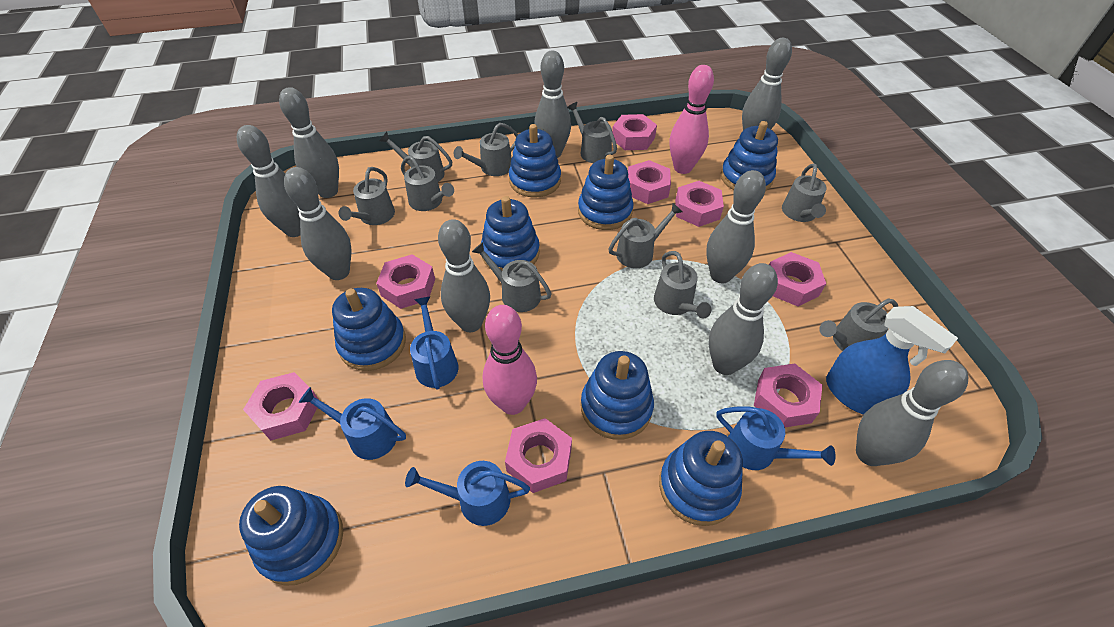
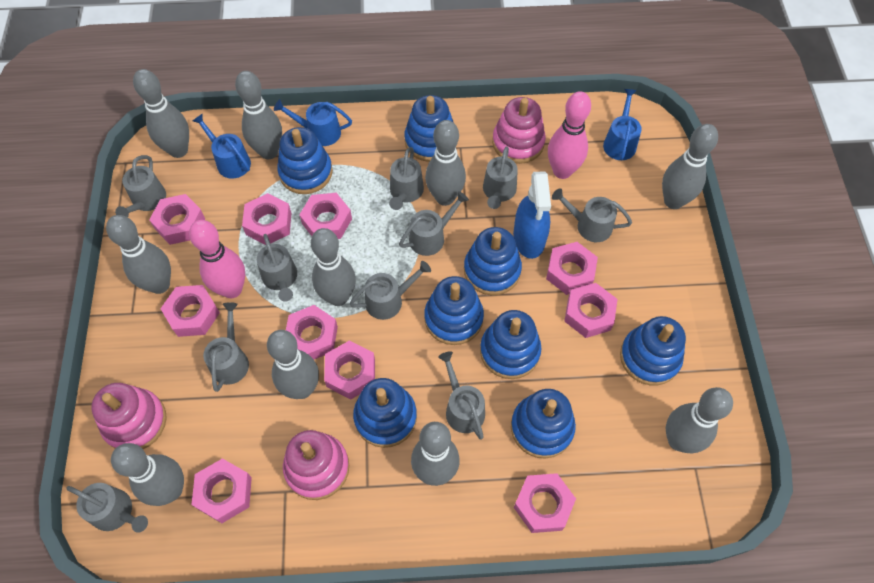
blue watering can: [299,387,406,460] [405,461,530,526] [410,296,459,389] [716,406,835,470] = 4 -> [193,114,251,179] [274,99,352,146] [603,89,642,160] = 3
grey bowling pin: [237,125,300,237] [279,87,339,198] [284,167,352,280] [438,219,490,332] [534,51,571,158] [706,170,766,283] [708,263,778,375] [742,38,792,130] [856,360,968,466] = 9 -> [106,215,171,294] [111,443,184,506] [133,69,189,158] [235,71,282,159] [267,330,319,399] [311,228,356,306] [411,422,460,486] [425,120,466,206] [662,124,718,209] [666,387,733,453] = 10
pink nut: [243,372,319,441] [376,255,435,309] [505,418,572,493] [612,114,657,150] [628,160,671,204] [675,181,724,227] [754,363,822,427] [769,252,826,306] = 8 -> [149,194,205,245] [161,285,220,337] [191,458,252,523] [242,193,291,245] [286,305,338,359] [299,193,352,239] [324,340,375,400] [514,473,576,533] [546,242,598,295] [564,283,617,338] = 10
pink stacking toy: none = 0 -> [91,383,167,449] [283,430,349,500] [492,97,546,164] = 3

